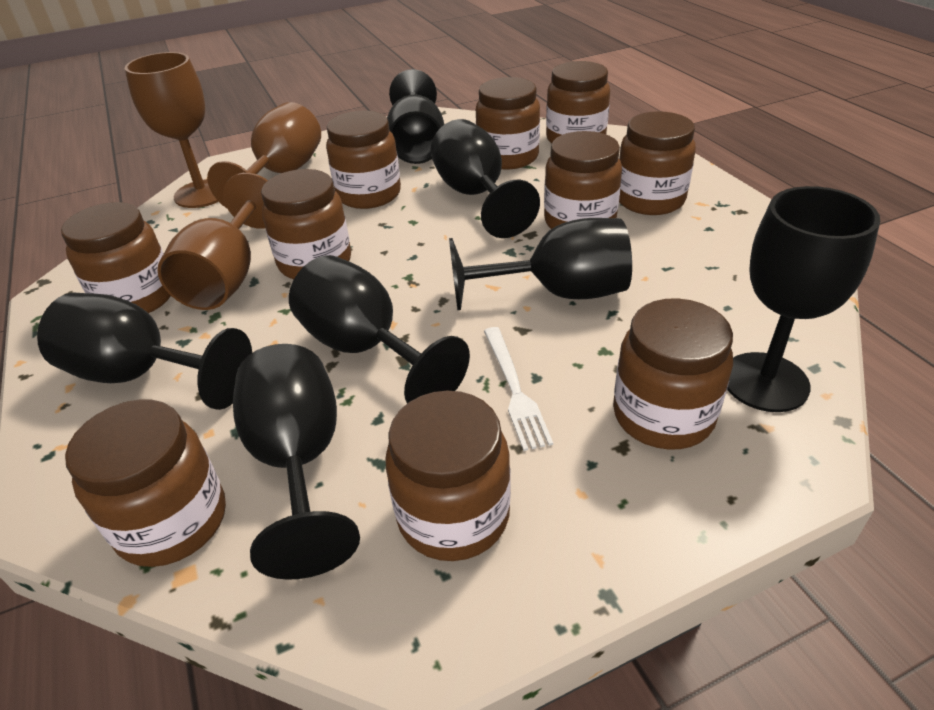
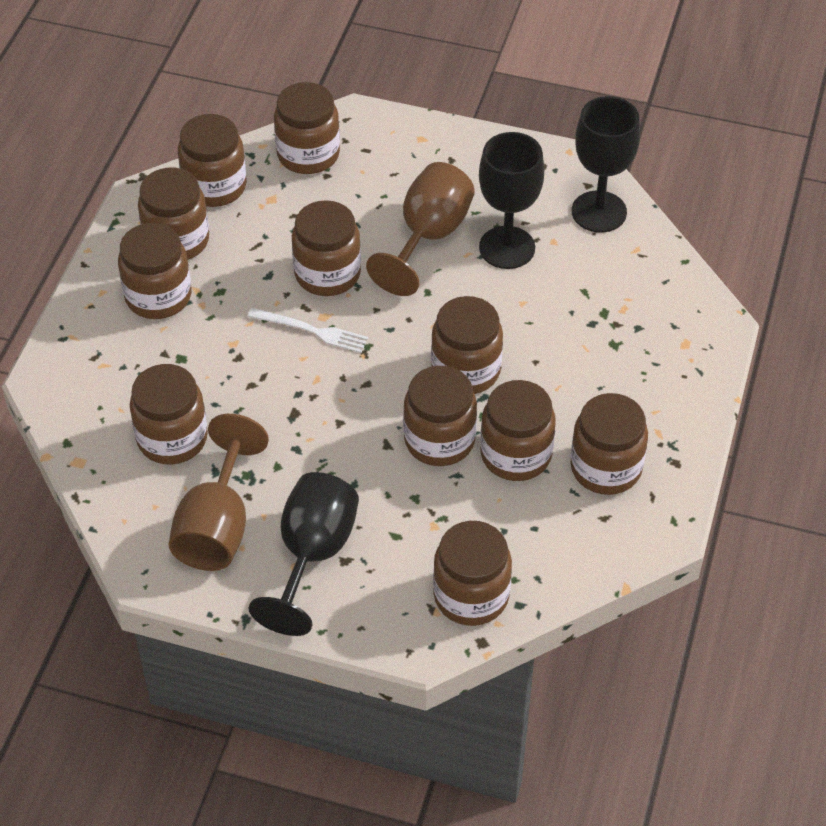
black goblet: [37,293,252,410] [233,344,360,580] [289,255,470,403] [387,69,444,164] [431,119,540,238] [449,218,632,310] [727,186,880,412] = 7 -> [249,472,359,636] [479,132,544,269] [572,96,640,233] = 3
brown goblet: [125,52,219,208] [157,173,268,310] [207,102,321,208] = 3 -> [168,414,269,571] [366,162,475,296] = 2
brown jar: [61,202,171,313] [65,400,226,567] [261,169,351,279] [326,111,401,209] [385,391,511,561] [476,77,540,169] [544,131,622,229] [546,61,610,143] [613,298,733,450] [619,111,696,215] = 10 -> [118,223,191,319] [130,364,208,465] [138,167,209,260] [178,114,247,207] [274,82,340,174] [292,200,361,296] [403,366,477,466] [431,296,503,394] [433,521,512,626] [480,380,556,481] [570,393,648,495] = 11

